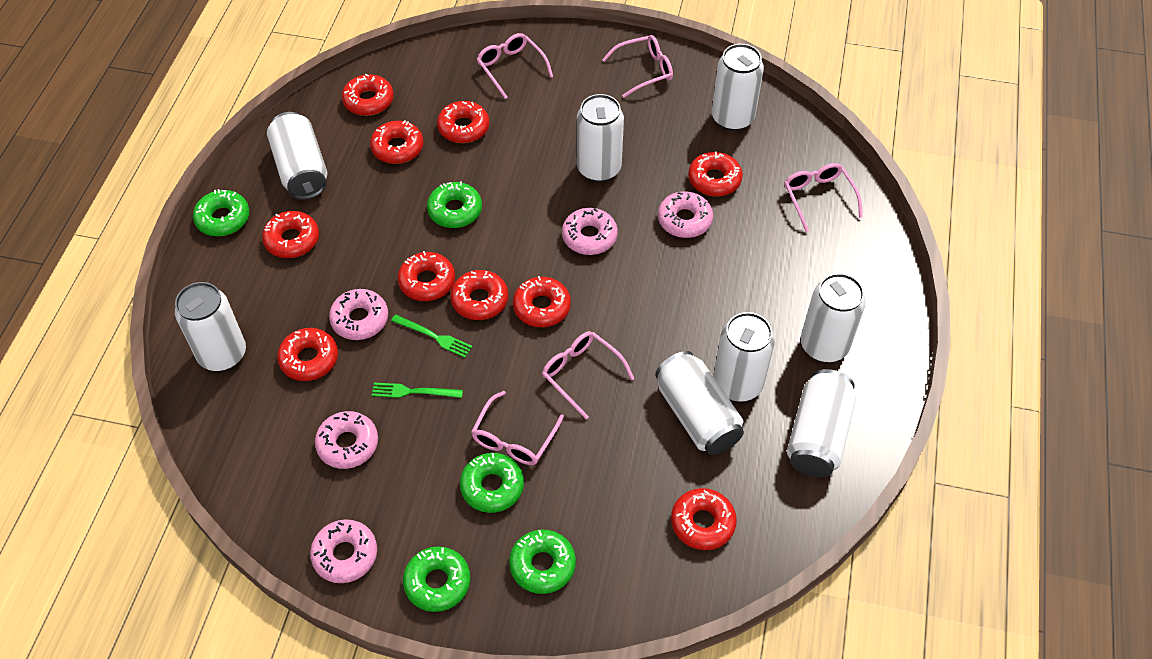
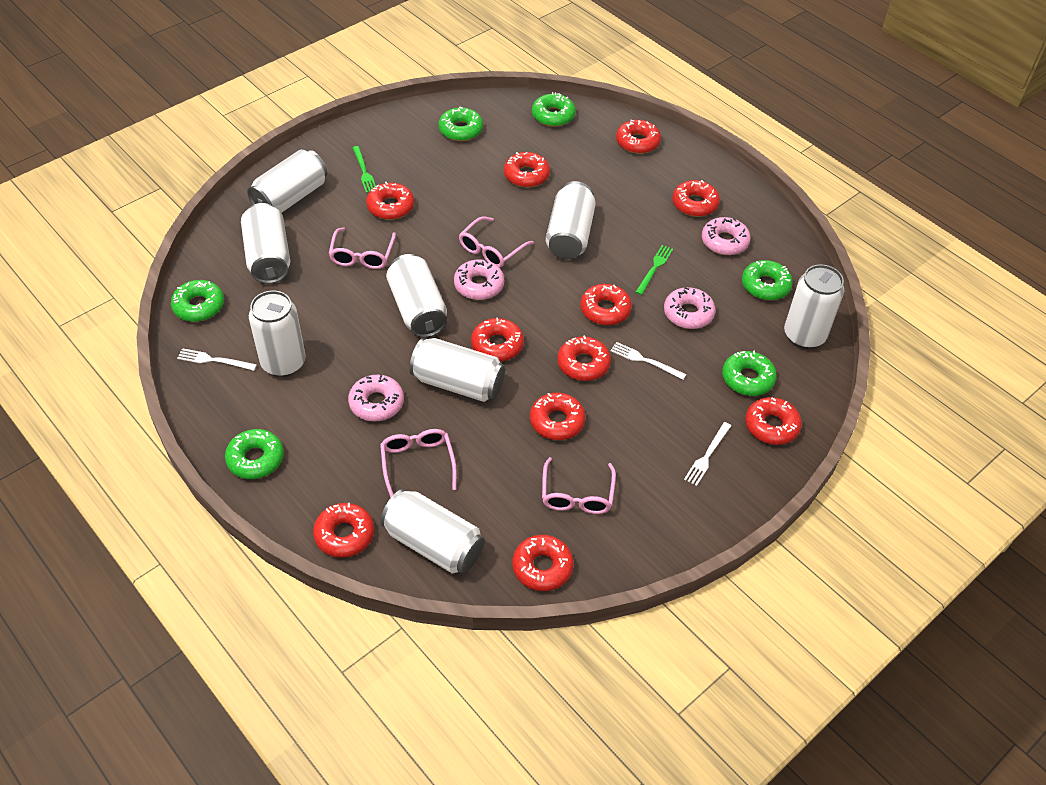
green donut: [193,189,249,236] [403,546,470,612] [427,182,482,228] [460,453,524,513] [509,530,576,594] = 5 -> [171,280,224,322] [225,429,284,479] [439,107,483,141] [532,92,576,127] [722,351,777,396] [742,260,793,300] = 6
pink donut: [310,520,377,583] [315,411,378,469] [329,289,388,340] [562,208,618,255] [658,191,713,238] = 5 -> [348,375,404,422] [454,259,504,300] [664,287,716,329] [702,217,751,255] = 4
pink glasses: [471,391,564,465] [477,33,553,99] [542,331,635,419] [602,35,673,98] [784,163,863,232] = 5 -> [329,227,396,269] [380,429,457,498] [459,216,534,268] [542,457,616,514] = 4
red donut: [262,211,319,258] [277,328,338,381] [342,74,394,116] [370,120,423,164] [398,251,455,301] [437,101,489,143] [450,270,508,320] [513,276,571,327] [671,488,737,550] [688,151,743,197] = 10 -> [313,503,374,558] [366,182,414,220] [471,318,524,362] [504,152,550,188] [512,535,574,591] [530,393,585,440] [557,335,611,381] [580,284,632,325] [616,120,661,154] [672,180,720,217] [745,397,802,445] = 11
white fork: none = 0 -> [177,348,257,371] [611,342,686,380] [684,422,731,486] = 3

